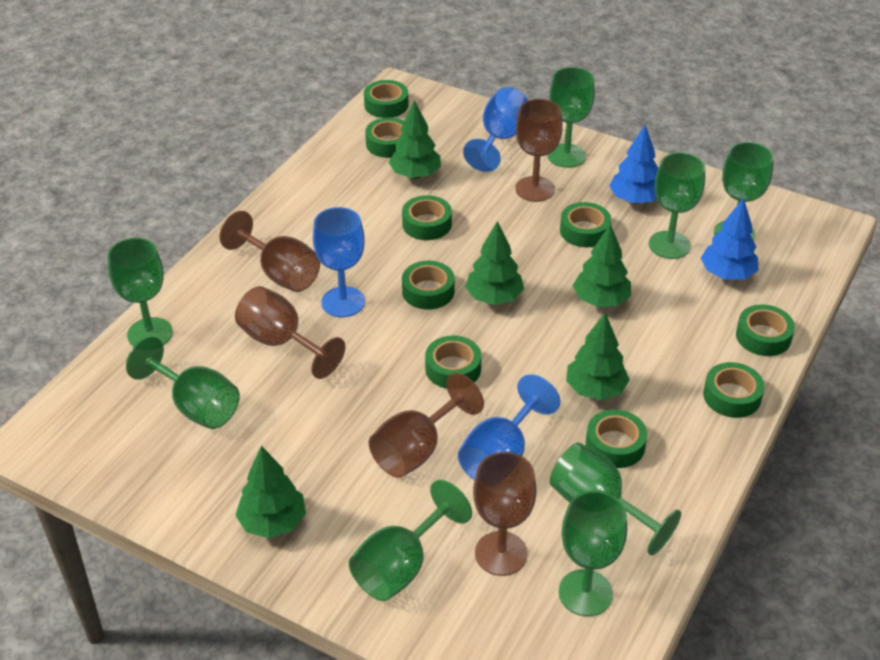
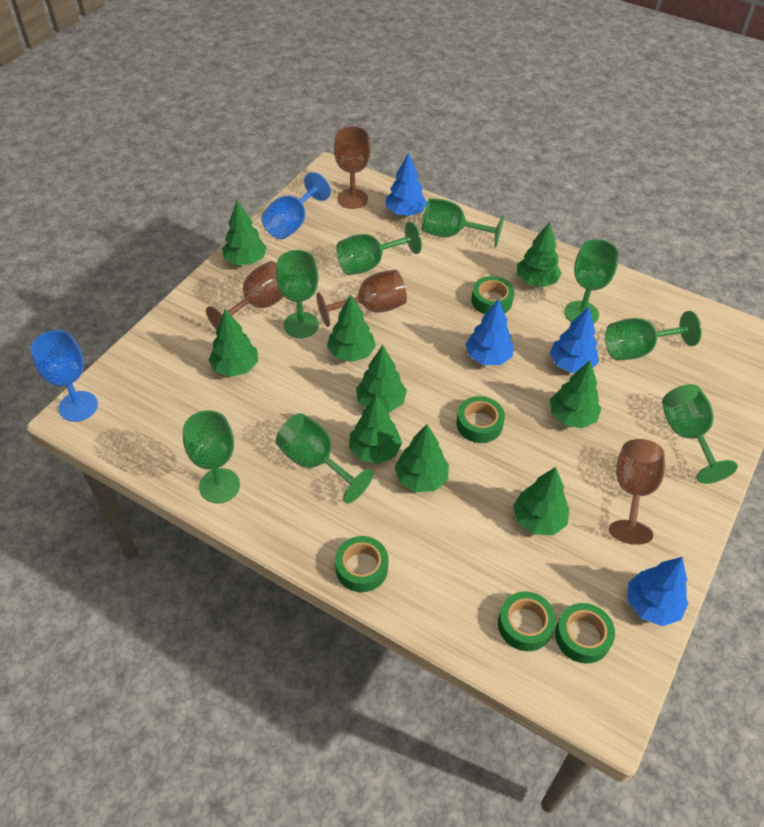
blue goblet: [313,207,365,317] [458,374,560,480] [463,87,528,172] = 3 -> [31,330,98,422] [262,172,331,239] = 2
blue tree: [609,125,658,204] [701,198,758,280] = 2 -> [386,152,427,216] [465,299,514,365] [550,307,599,373] [628,557,688,626] = 4
brown goblet: [220,211,320,292] [235,286,345,379] [369,373,484,478] [473,452,537,576] [515,99,563,202] = 5 -> [206,261,284,330] [316,270,407,327] [334,126,371,209] [609,439,665,545] = 4
green tape: [364,80,408,118] [365,118,404,158] [402,195,452,240] [402,261,455,310] [425,336,481,389] [560,202,611,247] [586,409,647,468] [703,362,765,418] [736,304,795,356] = 9 -> [335,536,389,592] [456,396,505,443] [471,276,514,314] [498,591,556,651] [555,603,615,664] = 5
green tree: [235,446,306,538] [389,100,441,179] [465,221,524,305] [566,313,630,400] [573,224,631,307] = 5 -> [209,309,258,377] [222,200,267,265] [327,295,376,362] [349,395,402,464] [356,345,407,412] [395,424,449,492] [513,467,569,535] [517,222,562,287] [550,360,601,428] = 9

